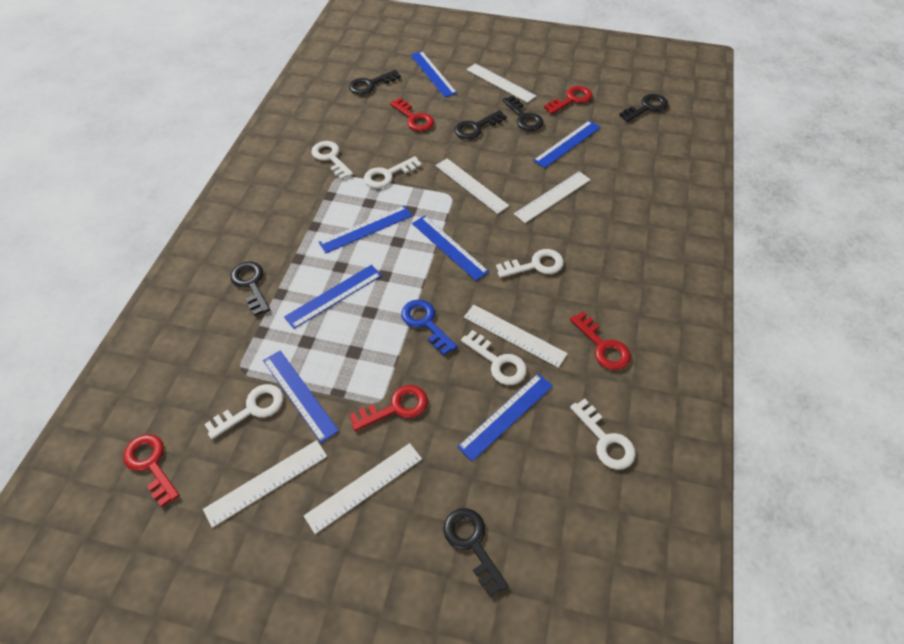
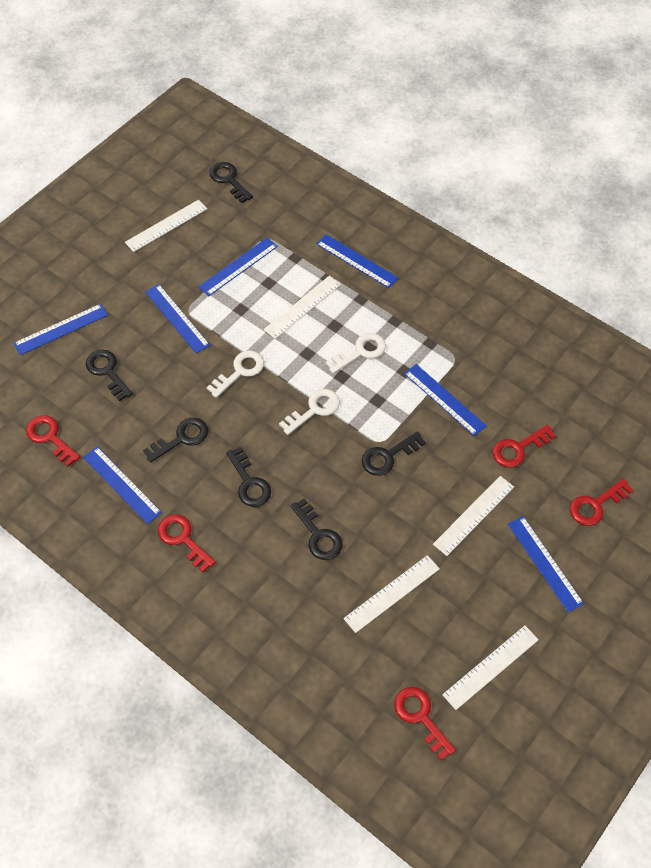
blue key: [401,299,457,355] = 1 -> none = 0
white key: [204,384,283,439] [311,141,353,180] [364,156,422,188] [461,330,527,385] [496,249,564,278] [570,399,636,470] = 6 -> [206,350,264,398] [279,389,340,435] [325,333,386,374] = 3
white ruler: [203,440,327,528] [304,443,422,534] [435,158,509,214] [464,305,568,368] [466,63,536,103] [514,171,591,223] = 6 -> [125,200,207,252] [264,275,341,339] [343,555,440,633] [433,476,514,556] [442,626,539,710] = 5

